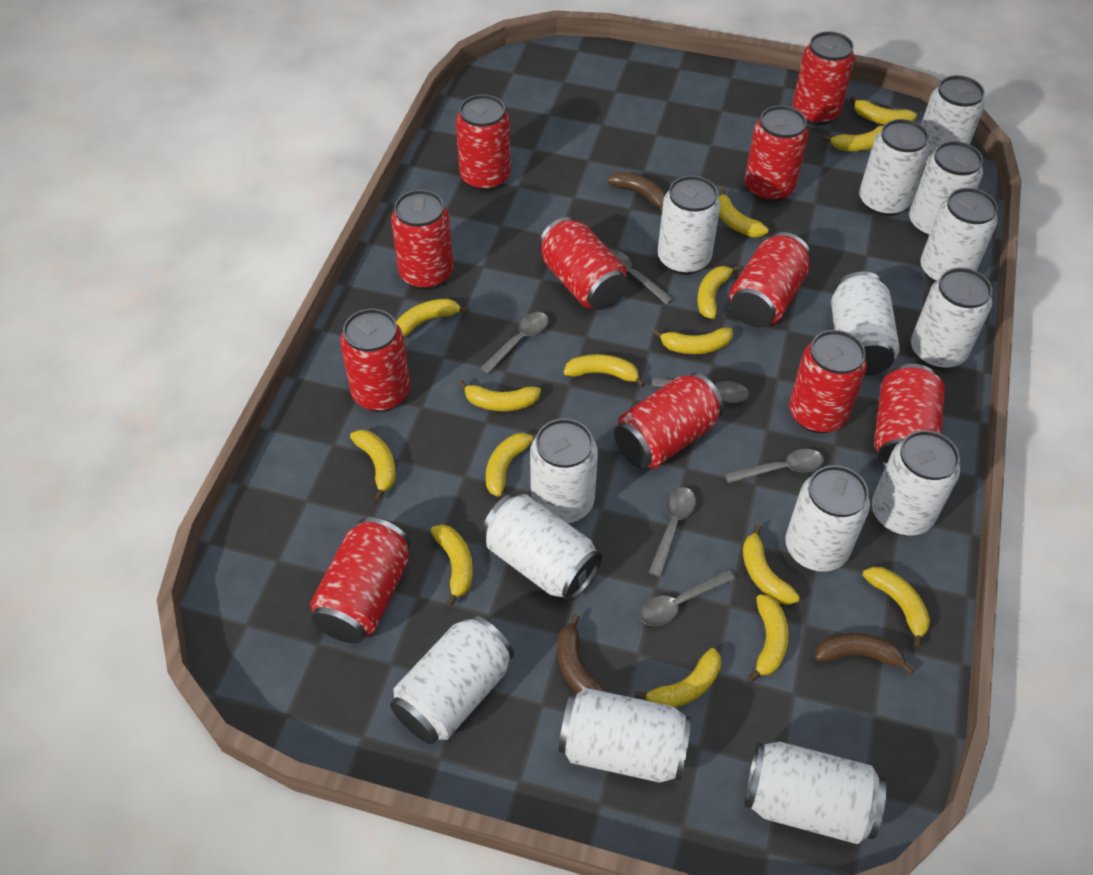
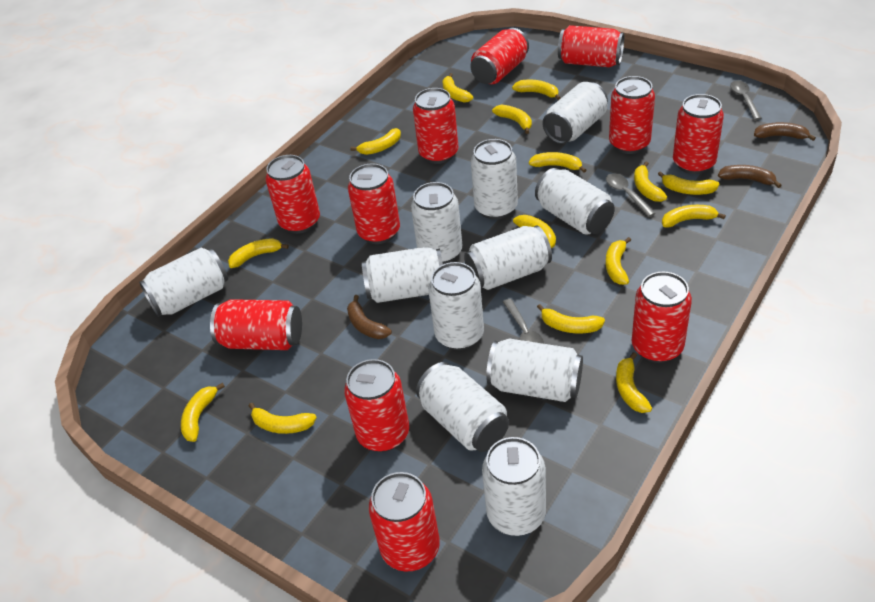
grey spoon: [479,312,549,375] [610,250,674,305] [640,569,736,626] [648,487,696,577] [652,377,749,403] [724,449,824,483] = 6 -> [503,299,544,344] [606,174,655,217] [730,80,762,120] = 3
white can: [390,615,514,744] [482,494,602,601] [530,419,598,523] [558,688,692,783] [658,175,721,275] [745,741,887,844] [785,465,870,572] [831,272,900,375] [859,119,929,216] [872,430,960,536] [909,141,983,238] [911,267,992,369] [921,75,985,166] [921,188,998,283] = 14 -> [139,248,228,317] [362,247,443,303] [411,182,462,264] [416,362,509,452] [428,262,484,350] [464,226,552,290] [471,139,518,220] [482,437,546,536] [486,338,583,402] [535,168,615,235] [543,82,608,144] = 11

